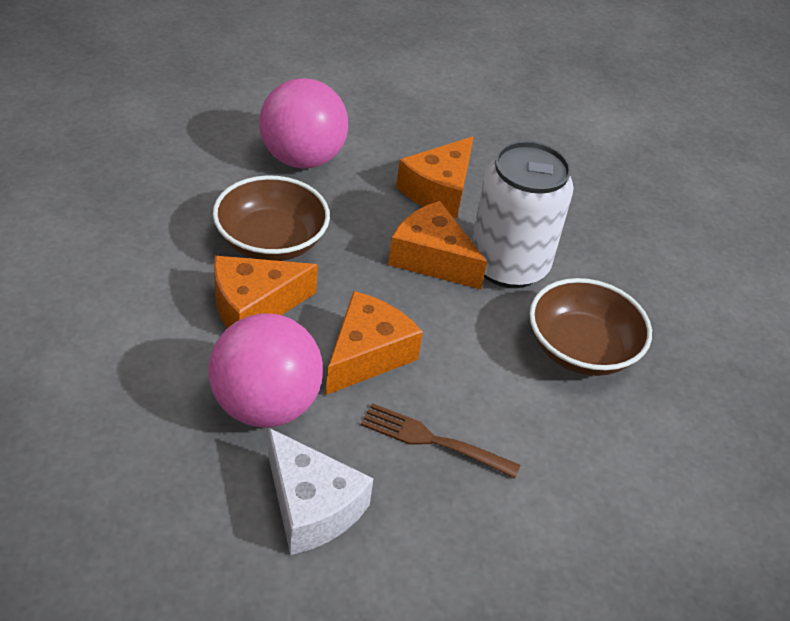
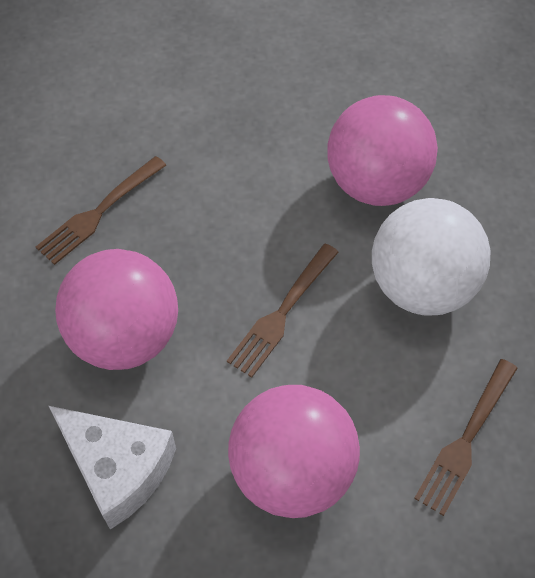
brown bowl: [213,175,330,261] [529,278,652,376] = 2 -> none = 0
brown fork: [361,403,520,478] = 1 -> [36,156,167,265] [227,243,339,378] [414,359,518,516] = 3
orange cheese: [214,256,318,328] [326,291,423,395] [388,201,487,289] [396,136,473,218] = 4 -> none = 0
pink ball: [208,313,323,428] [259,78,348,169] = 2 -> [55,249,178,370] [228,385,360,518] [327,95,438,206] = 3
white ball: none = 0 -> [372,198,491,316] = 1
white can: [471,141,574,288] = 1 -> none = 0

